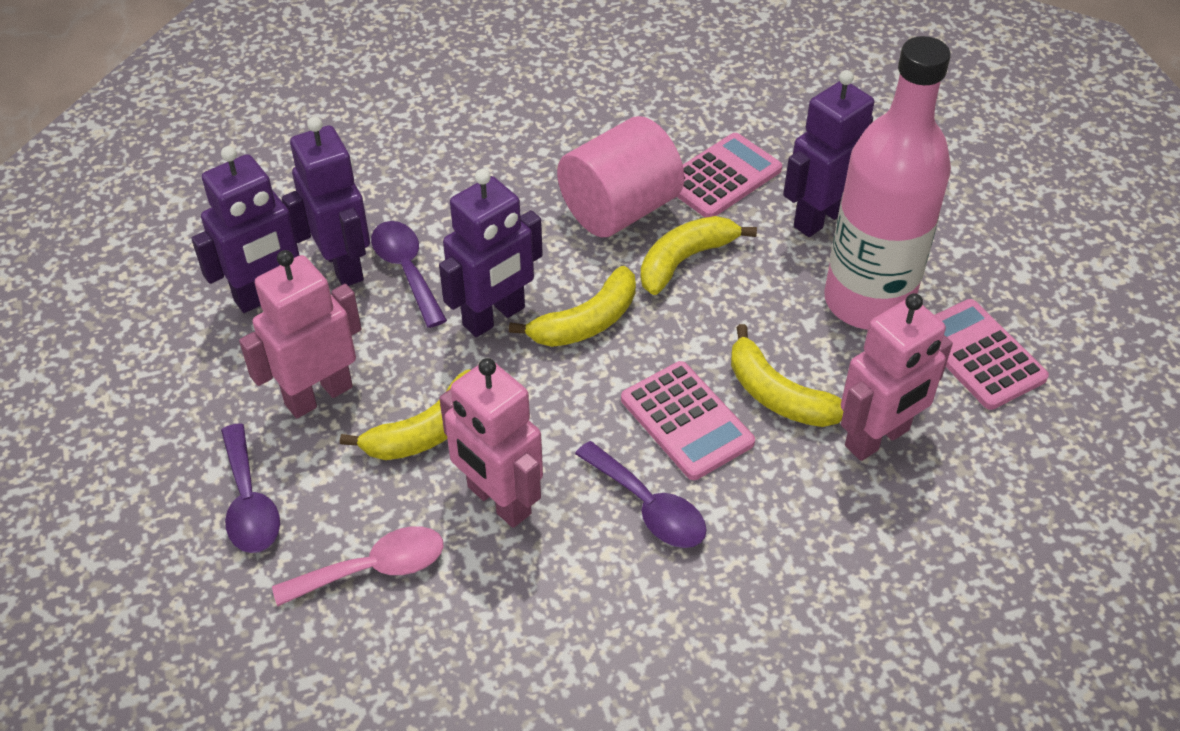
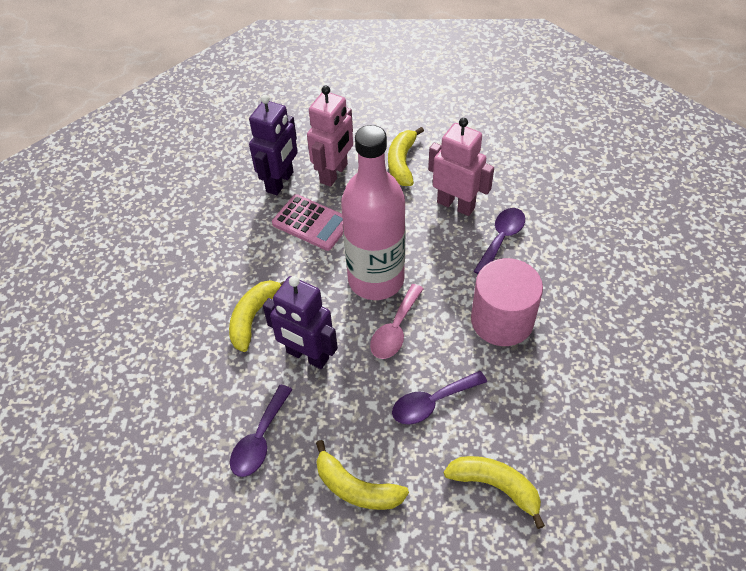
pink calculator: [621,361,755,480] [677,133,782,218] [935,299,1049,410] = 3 -> [272,194,343,251] = 1
pink robot: [239,250,361,418] [439,358,543,528] [841,293,953,461] = 3 -> [307,86,353,187] [428,118,494,216] = 2
purple robot: [191,146,311,313] [290,116,370,286] [439,169,543,337] [783,70,874,237] = 4 -> [249,95,298,195] [263,276,338,369] = 2

